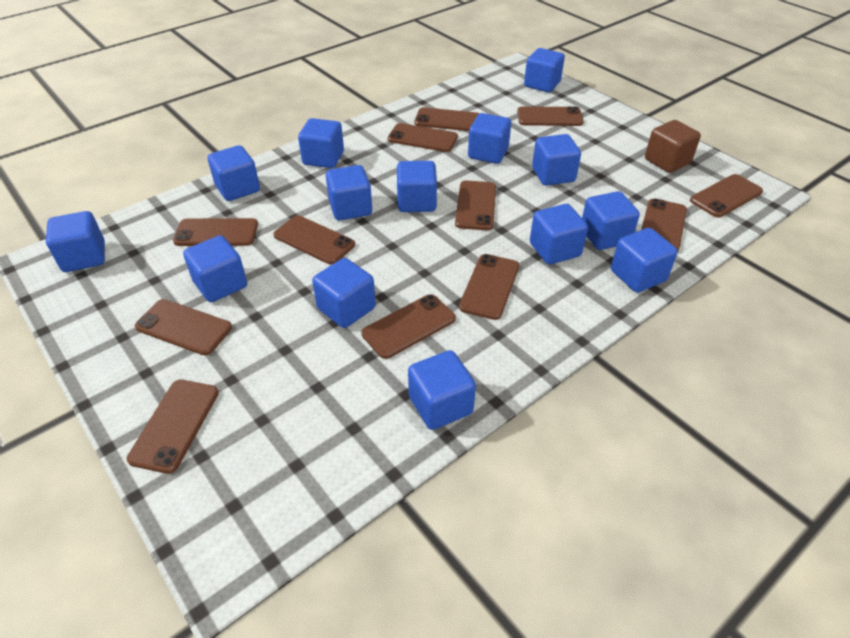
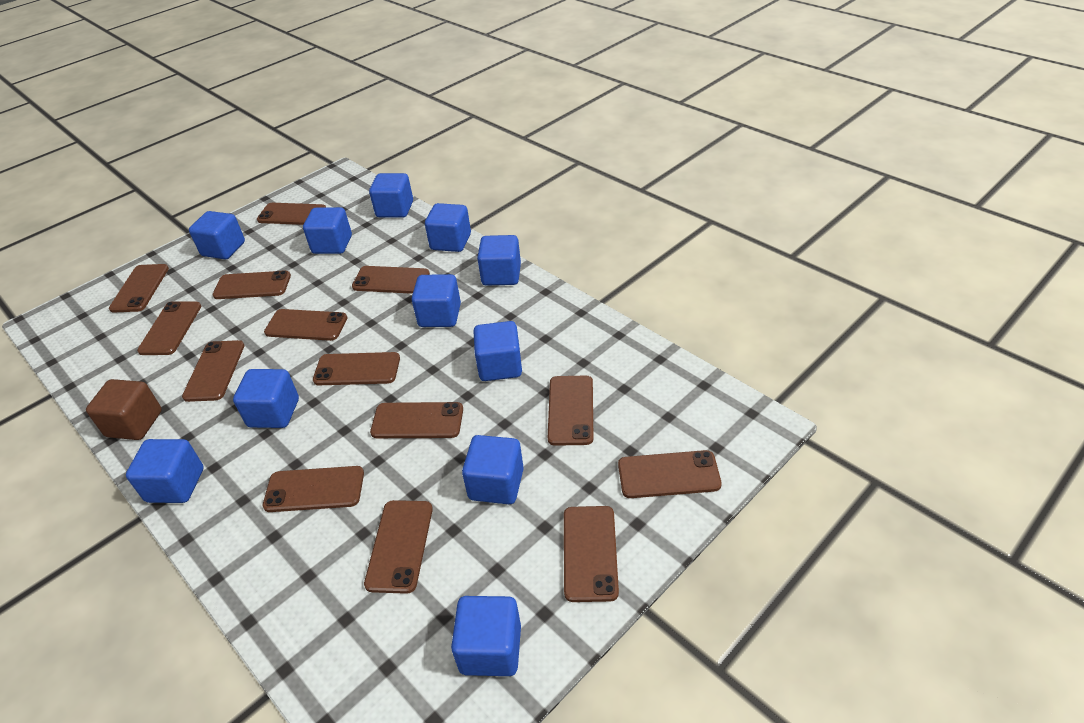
blue cube: [46,211,105,272] [183,235,247,302] [208,145,260,201] [298,118,344,168] [312,258,376,328] [326,165,372,220] [397,161,437,212] [408,350,476,430] [468,113,511,164] [524,48,565,92] [530,204,588,265] [532,134,581,186] [582,191,640,250] [611,228,678,293] = 14 -> [126,439,204,503] [189,211,245,259] [233,369,299,428] [303,207,352,254] [369,173,413,218] [412,274,461,327] [425,203,471,252] [451,596,521,676] [462,435,524,504] [473,321,522,381] [477,235,521,285] = 11
brown phone: [127,379,219,474] [135,299,232,355] [173,218,258,246] [273,215,355,264] [361,294,456,359] [388,123,458,152] [414,107,480,131] [455,180,496,230] [459,254,519,320] [517,106,584,126] [641,198,687,251] [690,174,763,217] = 12 -> [109,264,169,312] [137,301,201,355] [182,340,245,402] [213,270,291,299] [257,203,326,225] [263,466,364,512] [264,309,348,341] [313,352,400,385] [352,266,430,294] [364,500,433,594] [370,402,463,438] [548,375,594,446] [564,506,619,602] [618,450,722,498] = 14

